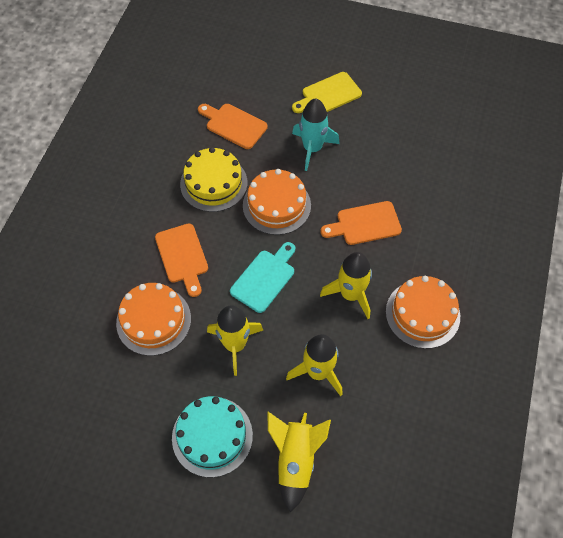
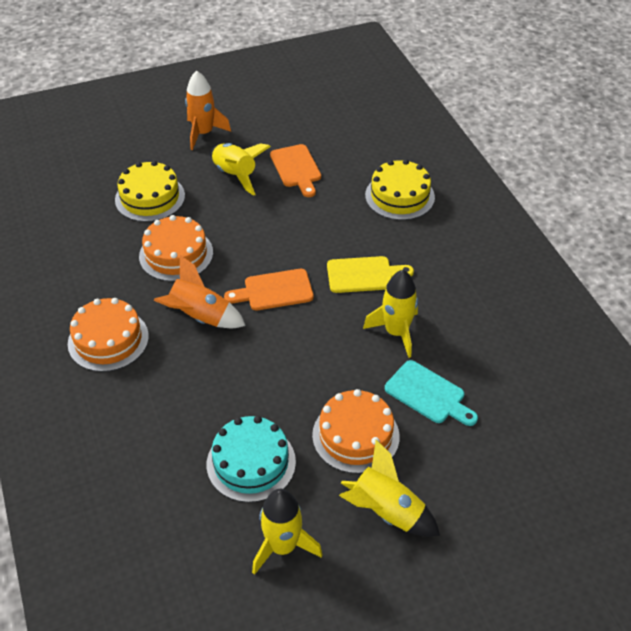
orange cutting board: [155,224,208,297] [198,104,268,149] [320,201,402,245] = 3 -> [224,269,314,310] [270,144,321,197] = 2
orange rocket: none = 0 -> [154,255,246,328] [185,71,231,150] = 2
turquoise rocket: [292,98,340,171] = 1 -> none = 0
yellow cake: [180,147,247,212] = 1 -> [115,161,185,222] [365,159,435,220] = 2

